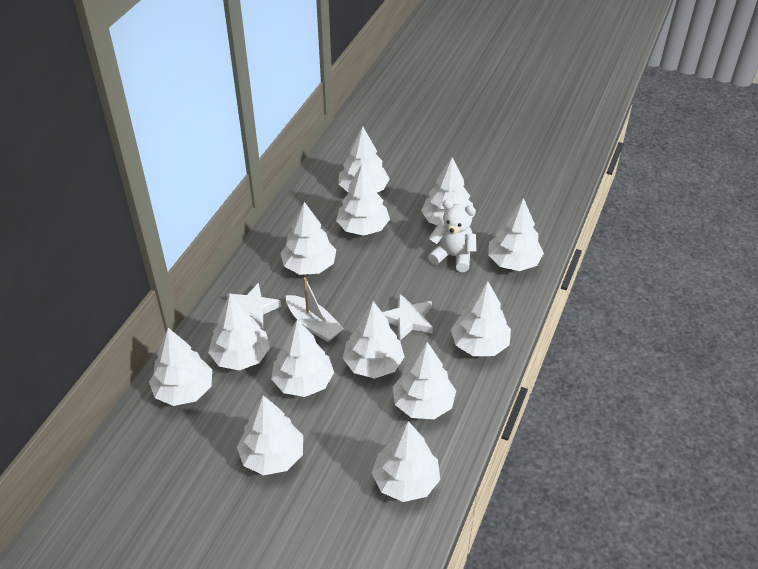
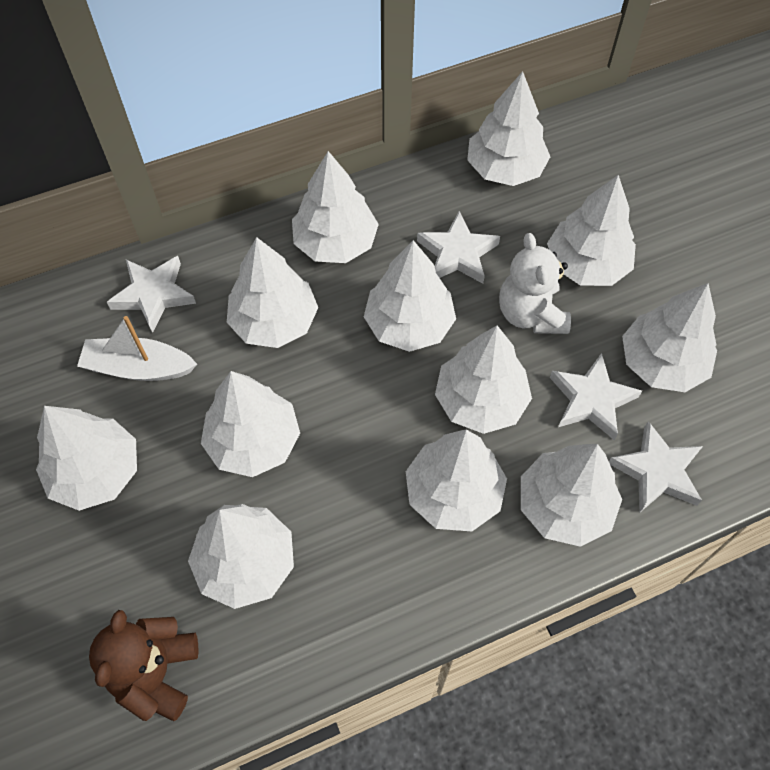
brown teddy bear: none = 0 -> [89,610,198,721] = 1
white star: [227,283,281,329] [382,293,433,340] = 2 -> [107,256,196,333] [417,211,500,284] [550,353,642,440] [609,421,703,512] = 4
white tree: [149,328,212,406] [208,294,270,370] [237,395,303,475] [271,319,334,397] [281,202,336,275] [336,164,390,236] [339,126,390,193] [343,301,405,379] [372,421,440,502] [393,342,456,419] [421,157,475,227] [451,281,511,356] [488,198,544,271] = 13 -> [36,406,137,511] [188,504,294,609] [201,371,300,477] [227,237,318,348] [292,151,379,263] [364,240,456,352] [406,430,507,531] [435,326,532,434] [467,71,550,186] [521,444,622,547] [547,175,636,286] [622,283,717,392] = 12

